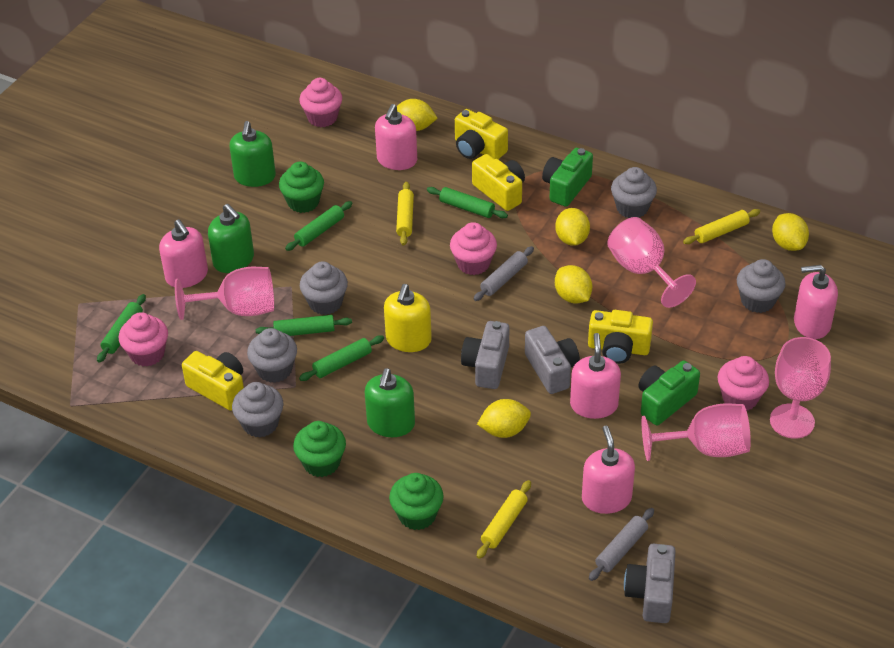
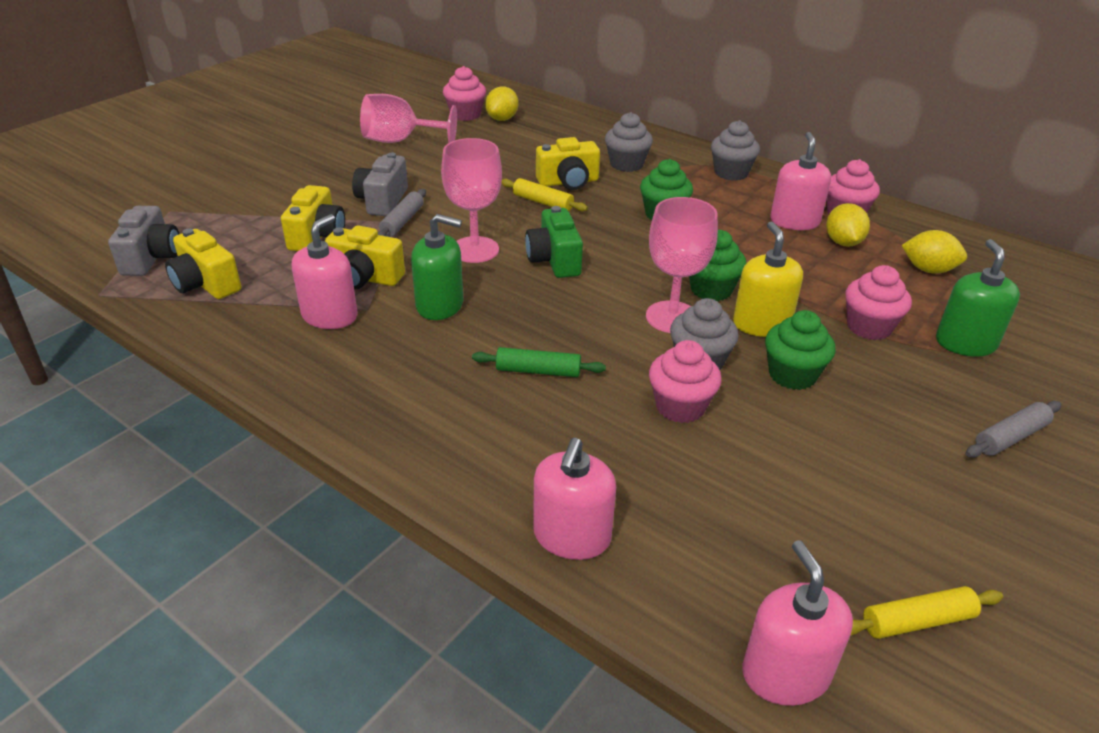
green camera: [542,148,593,207] [639,361,700,426] = 2 -> [525,206,583,278] = 1
green rolling pin: [97,294,146,363] [256,315,352,336] [285,201,353,251] [299,335,384,381] [427,187,508,218] = 5 -> [472,347,606,377] = 1
green soap dispenser: [208,204,254,273] [230,121,276,187] [365,368,415,437] = 3 -> [411,214,463,320] [936,239,1020,357] = 2
grey camera: [461,321,509,389] [525,326,580,394] [624,544,676,623] = 3 -> [108,206,179,276] [352,153,408,216] = 2
grey cupcake: [232,382,284,437] [247,328,297,383] [300,262,348,315] [611,167,657,218] [737,259,786,313] = 5 -> [605,112,653,172] [670,298,739,370] [711,120,760,181] = 3
pink goblet: [175,267,274,320] [607,217,696,308] [642,403,751,461] [770,337,831,439] = 4 -> [360,94,457,143] [441,138,502,263] [646,197,718,333] = 3
pink soap dispenser: [159,219,208,288] [375,104,417,170] [570,333,621,419] [582,426,635,514] [794,265,838,339] = 5 -> [292,214,358,329] [533,438,616,560] [742,540,853,706] [770,132,831,230] = 4
yellow lemon: [397,99,437,131] [477,399,531,438] [555,208,590,246] [555,265,592,303] [772,213,809,251] = 5 -> [485,87,519,121] [826,203,870,247] [901,230,967,273] = 3
yellow rolling pin: [396,182,414,246] [477,480,531,559] [683,209,760,244] = 3 -> [501,178,588,211] [850,586,1003,639] = 2

